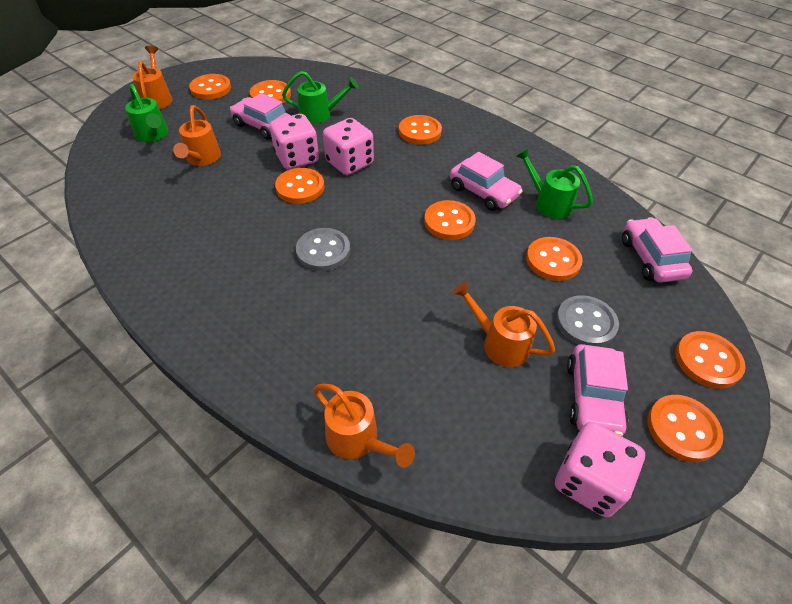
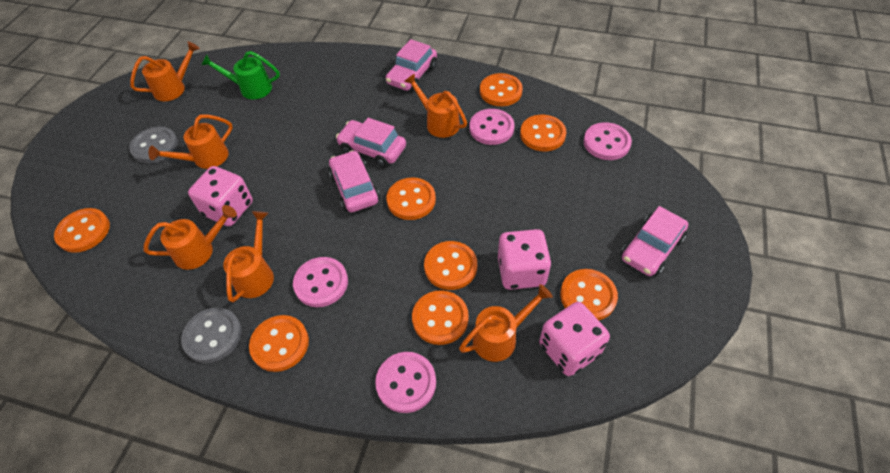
green watering can: [125,84,168,142] [282,71,359,124] [516,148,593,219] = 3 -> [201,51,280,99] = 1
orange watering can: [132,46,172,109] [173,105,221,166] [313,384,415,468] [452,281,555,367] = 4 -> [130,41,200,101] [144,205,237,270] [149,114,233,169] [223,211,274,302] [404,73,467,138] [459,284,553,362] = 6
pink button: none = 0 -> [293,257,348,307] [375,352,436,413] [470,109,515,145] [584,122,632,160] = 4

